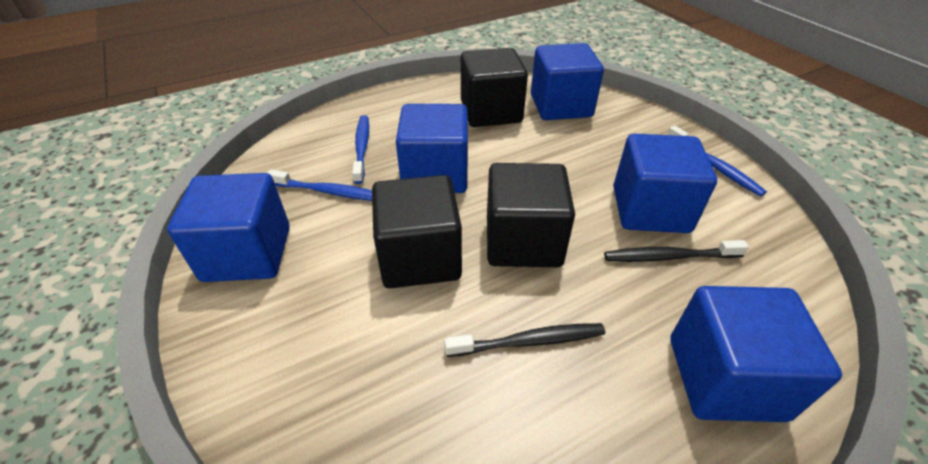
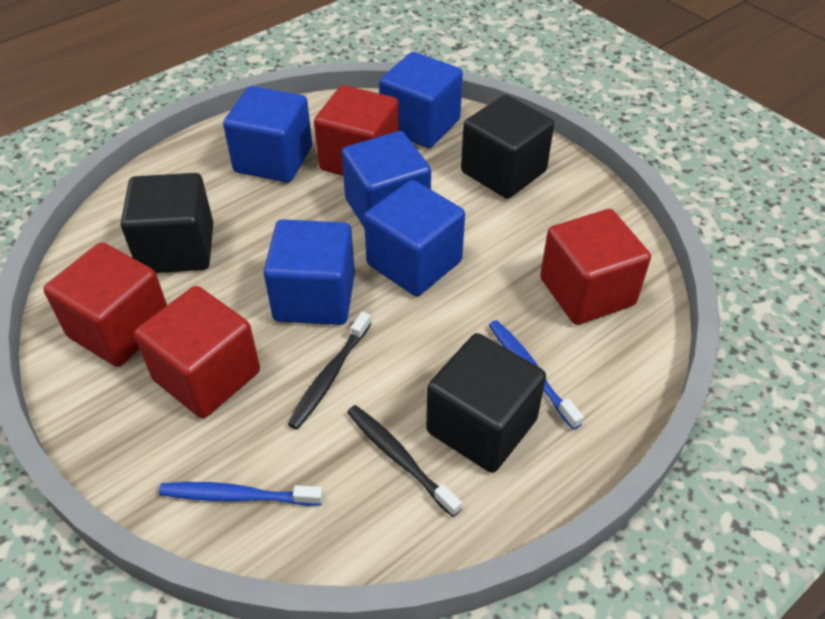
blue toothbrush: [268,170,372,201] [352,115,369,184] [667,126,767,197] = 3 -> [159,482,323,506] [489,320,584,430] = 2
red cube: none = 0 -> [43,242,167,367] [134,286,260,418] [314,85,399,176] [540,209,651,325] = 4

